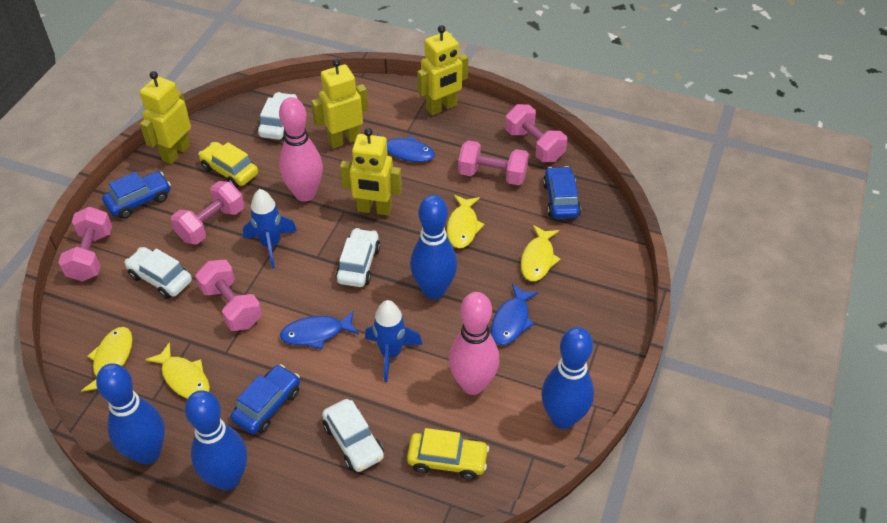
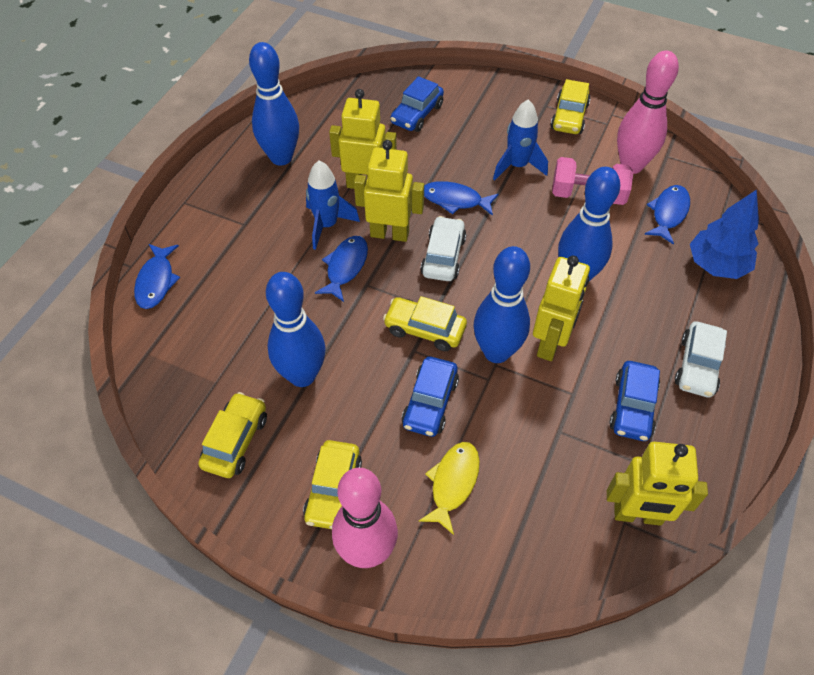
blue fish: [280,311,359,349] [378,133,435,162] [491,284,539,345] = 3 -> [134,244,180,309] [315,236,368,302] [424,181,499,216] [644,185,690,245] = 4
blue tree: none = 0 -> [690,190,759,279] = 1
pink dumbbell: [58,207,112,281] [171,181,244,244] [195,260,262,331] [458,140,529,185] [505,104,567,162] = 5 -> [552,157,633,205] = 1
white car: [124,247,192,299] [258,92,297,140] [322,399,384,472] [336,228,380,287] = 4 -> [421,216,466,281] [675,321,727,397] = 2
yellow car: [198,142,258,188] [407,428,489,480] = 2 -> [198,392,267,478] [303,440,362,529] [383,296,467,351] [550,79,591,134] = 4
yellow fish: [81,327,132,391] [145,342,210,399] [447,195,485,248] [521,225,561,281] = 4 -> [418,442,480,535] = 1

